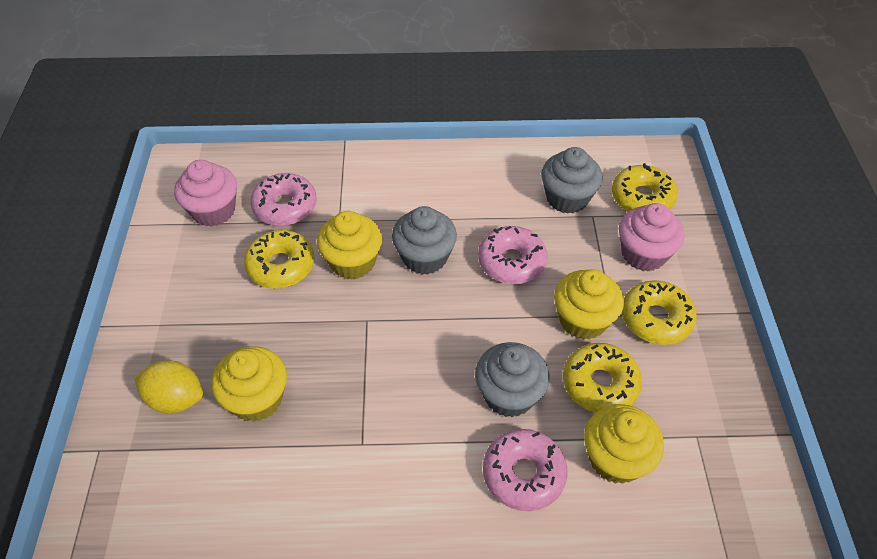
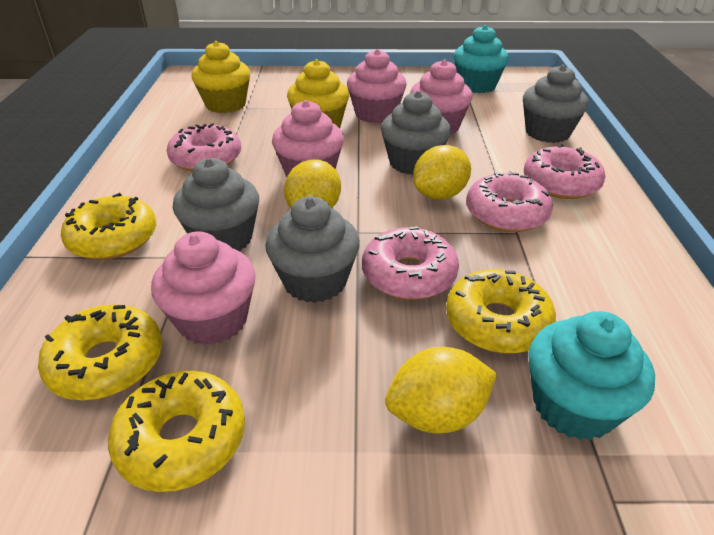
grey cupcake: [392,206,457,275] [475,342,550,417] [541,147,603,214] = 3 -> [173,158,259,251] [265,196,360,303] [381,91,451,175] [523,65,589,143] = 4
pink cupcake: [174,160,237,227] [619,203,684,271] = 2 -> [151,231,256,345] [272,100,344,177] [347,49,407,123] [410,59,472,134] = 4
pink donut: [250,173,317,226] [478,226,548,284] [483,429,568,511] = 3 -> [167,123,241,172] [362,226,459,300] [466,171,553,232] [524,144,605,199] = 4
turquoise cupcake: none = 0 -> [454,25,509,93] [528,311,655,440] = 2
yellow cupcake: [211,346,287,422] [317,211,382,279] [554,269,624,340] [584,404,664,484] = 4 -> [191,41,250,113] [287,59,349,128] = 2
yellow lemon: [134,361,203,413] = 1 -> [284,159,341,209] [385,347,497,434] [413,145,471,200] = 3

